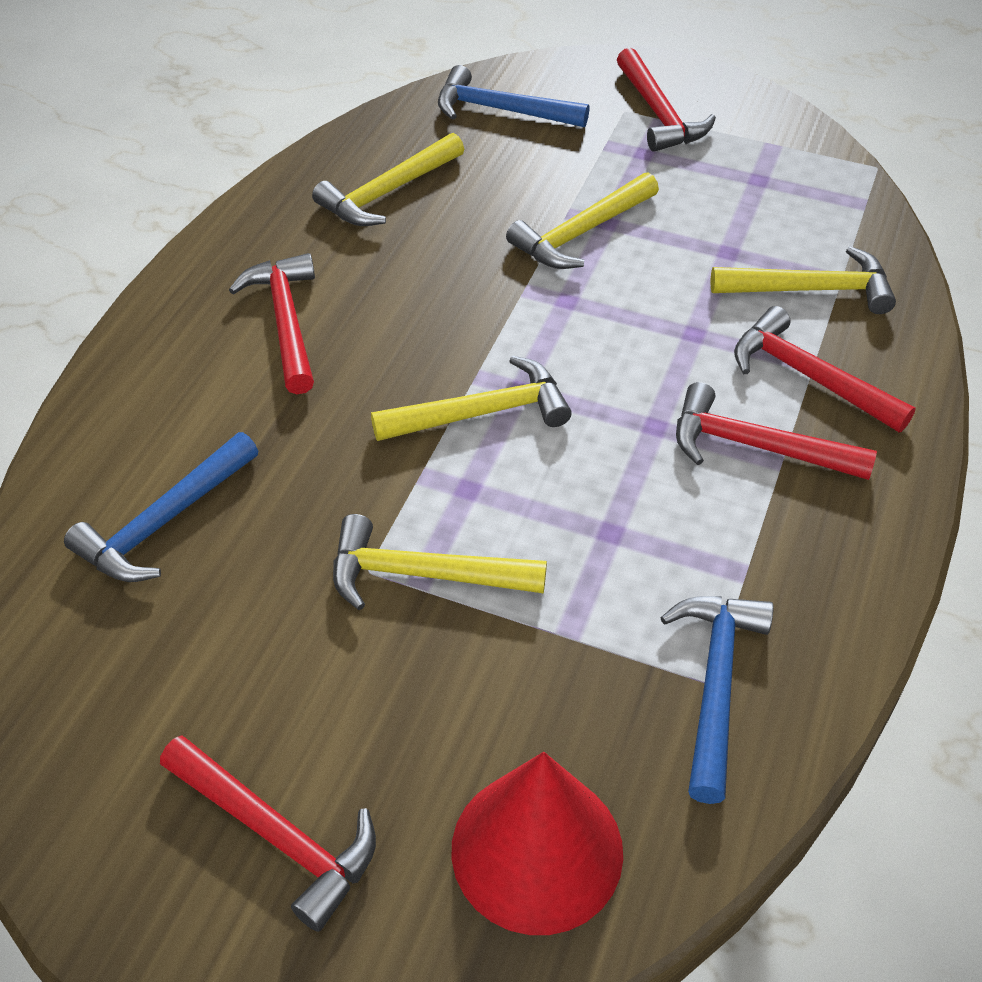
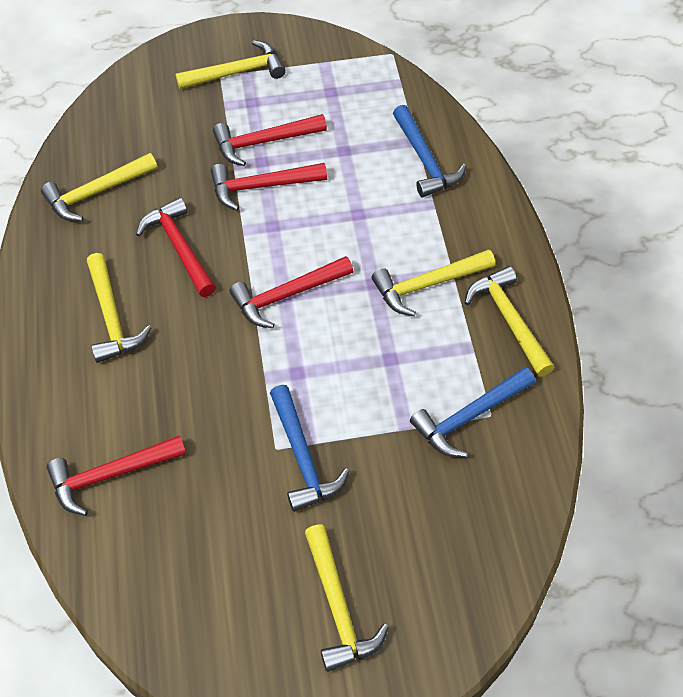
red cone: [451,752,623,935] = 1 -> none = 0
yellow hammer: [312,133,464,226] [333,514,547,610] [371,356,572,441] [506,172,659,269] [711,246,896,314] = 5 -> [41,153,157,221] [87,253,151,363] [176,40,286,89] [305,524,389,672] [372,249,495,316] [465,266,554,377] = 6

